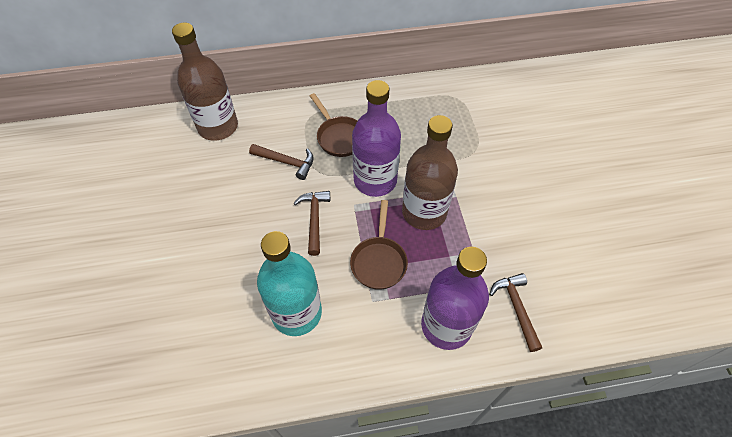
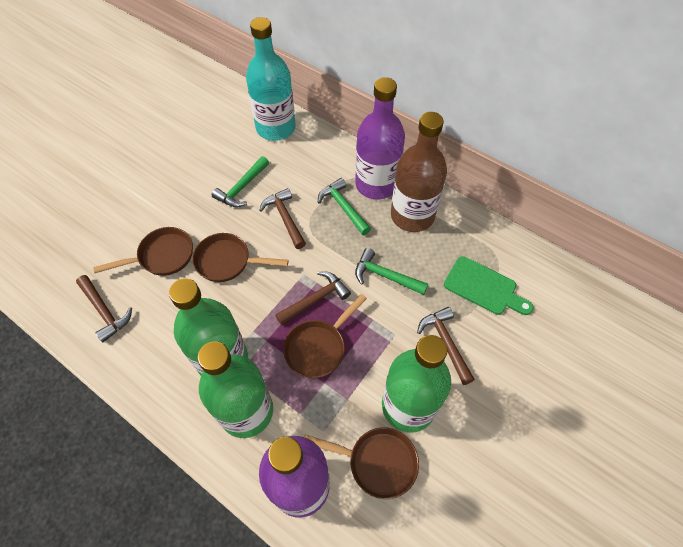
brown bottle: [172,23,238,141] [402,115,458,230] = 2 -> [391,112,447,232] = 1
brown hammer: [249,144,314,180] [293,191,330,256] [489,273,542,352] = 3 -> [76,275,132,342] [260,188,306,249] [275,271,351,325] [417,307,475,385] = 4
brown pan: [310,93,357,157] [350,200,408,290] = 2 -> [93,227,193,276] [192,233,289,282] [283,294,367,378] [304,427,419,499] = 4
green bottle: none = 0 -> [169,278,248,375] [198,341,273,438] [382,335,451,433] = 3
green cutting board: none = 0 -> [444,256,534,315] = 1
green hammer: none = 0 -> [212,156,269,207] [318,178,371,235] [355,248,428,295] = 3

